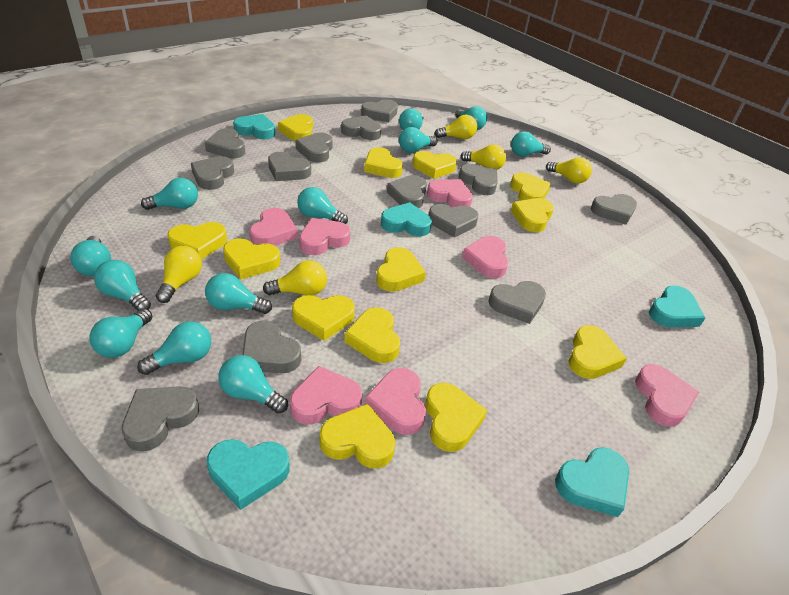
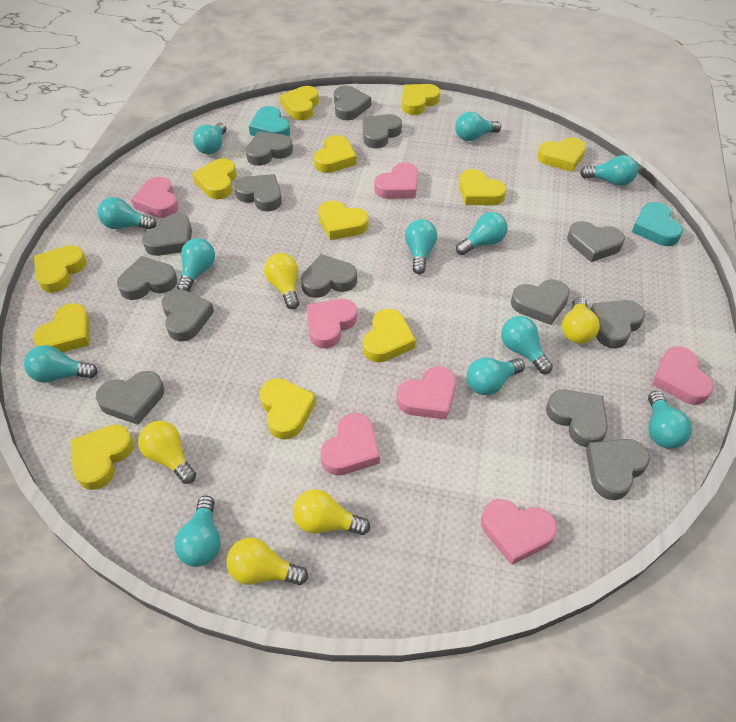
grey heart: [121,386,199,452] [191,156,234,190] [205,128,245,158] [242,320,301,374] [268,152,311,181] [295,133,333,163] [341,115,382,140] [361,99,398,122] [387,175,427,208] [429,204,479,238] [459,164,498,195] [488,281,546,324] [591,194,637,225] = 13 -> [96,371,164,425] [117,256,177,300] [142,213,192,256] [161,289,214,341] [235,174,282,211] [246,131,293,166] [301,254,357,298] [334,86,371,120] [363,114,402,148] [511,280,570,325] [546,390,608,447] [567,221,625,262] [586,439,650,500] [591,300,645,349] = 14
turquoise heart: [207,439,290,510] [233,114,275,140] [381,202,432,236] [555,447,629,517] [649,286,705,327] = 5 -> [249,106,290,137] [632,202,683,246] = 2
yellow heart: [167,222,227,260] [223,238,280,279] [278,114,313,141] [292,295,355,341] [320,404,395,468] [345,307,400,363] [364,147,403,178] [376,247,426,292] [413,151,457,179] [425,383,487,452] [510,172,551,201] [511,198,554,232] [569,325,627,379] = 13 -> [33,303,90,353] [34,245,87,293] [71,425,134,490] [192,158,236,199] [260,378,316,440] [280,86,319,120] [314,135,357,173] [318,201,368,240] [363,309,416,363] [402,84,440,115] [459,169,507,205] [537,137,586,172] = 12

